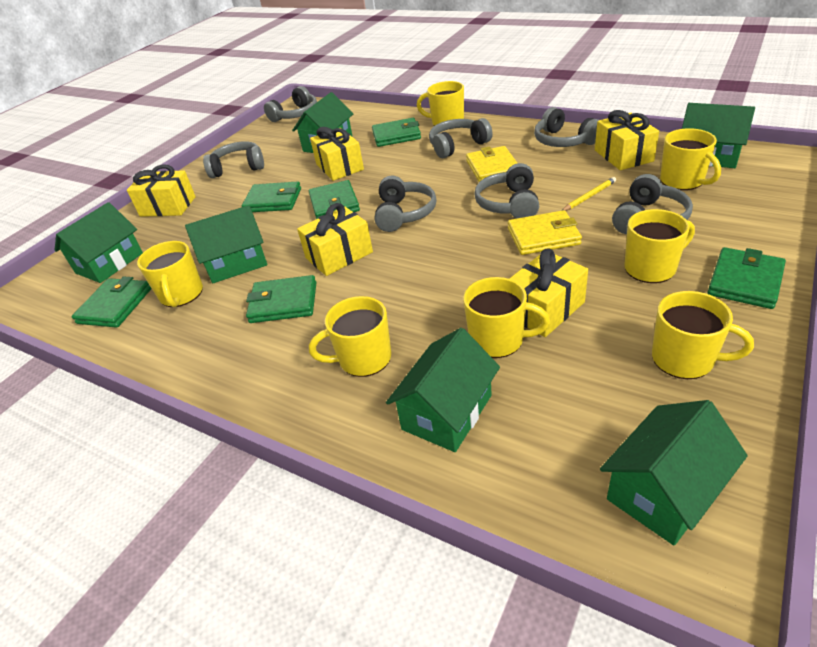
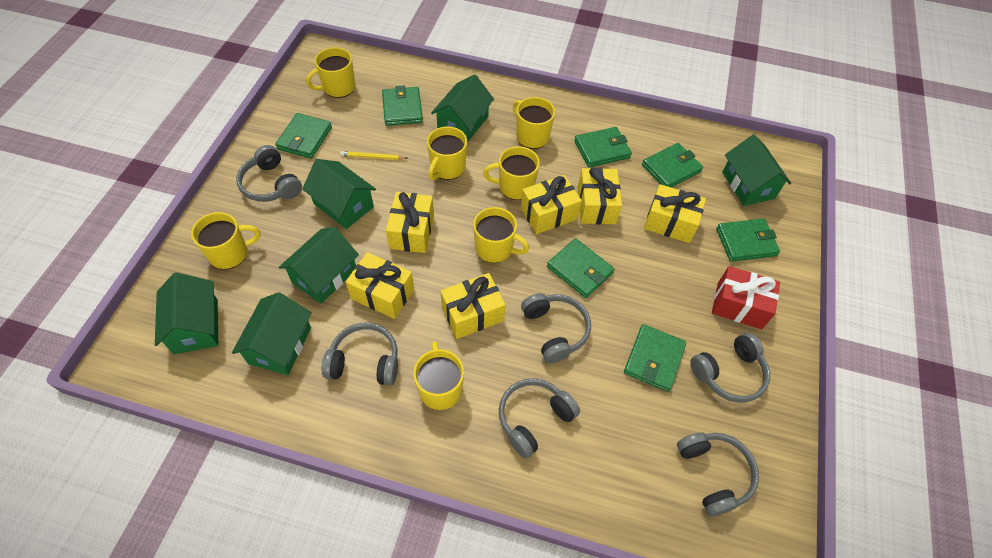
green wallet: [72,276,151,328] [242,181,301,212] [246,275,316,323] [309,180,360,219] [372,118,421,147] [707,247,786,309] = 6 -> [275,113,332,159] [382,85,423,126] [547,238,614,298] [574,127,632,168] [624,324,686,392] [642,143,703,187] [716,219,780,262] = 7
grey headphones: [203,142,264,178] [264,86,317,122] [375,176,437,232] [429,118,493,158] [474,163,539,219] [534,107,599,147] [612,174,693,234] = 7 -> [236,145,302,202] [322,323,398,386] [499,378,580,458] [521,293,591,363] [677,433,759,517] [690,333,770,403] = 6
red gift: none = 0 -> [712,266,780,329] = 1
yellow gift: [127,165,196,217] [297,203,373,276] [310,127,364,181] [509,248,588,337] [595,110,659,170] = 5 -> [346,252,414,319] [386,192,434,253] [441,273,506,339] [521,175,582,234] [578,167,622,224] [644,184,706,243] = 6
yellow wallet: [466,146,517,182] [508,210,582,255] = 2 -> none = 0

